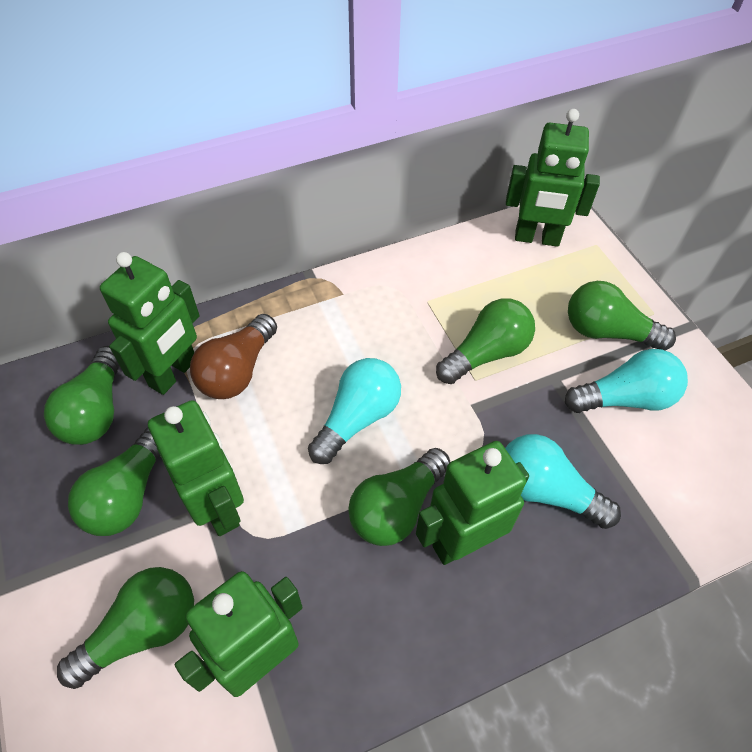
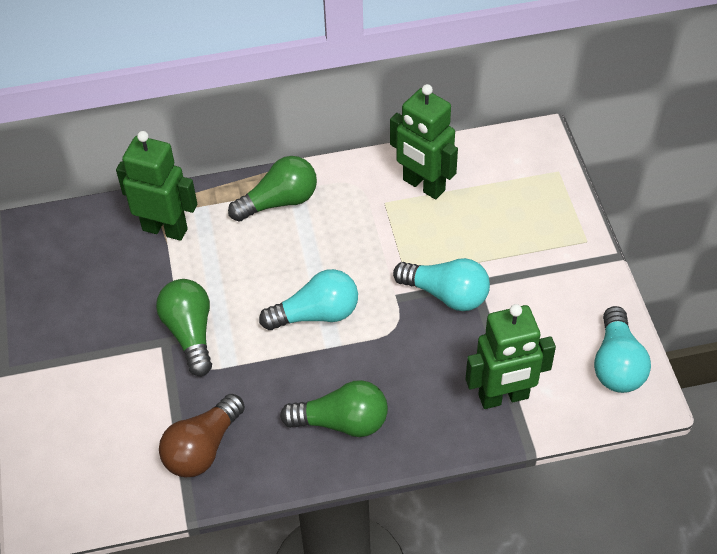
green light bulb: [44,346,120,445] [57,567,194,689] [68,427,160,536] [348,448,450,546] [436,298,535,384] [568,281,676,351] = 6 -> [156,279,212,376] [228,156,317,222] [280,380,388,437] = 3
green robot: [100,252,200,395] [148,400,244,536] [175,571,303,697] [416,441,529,565] [506,109,600,247] = 5 -> [116,131,197,241] [390,84,458,199] [466,304,556,409] = 3

